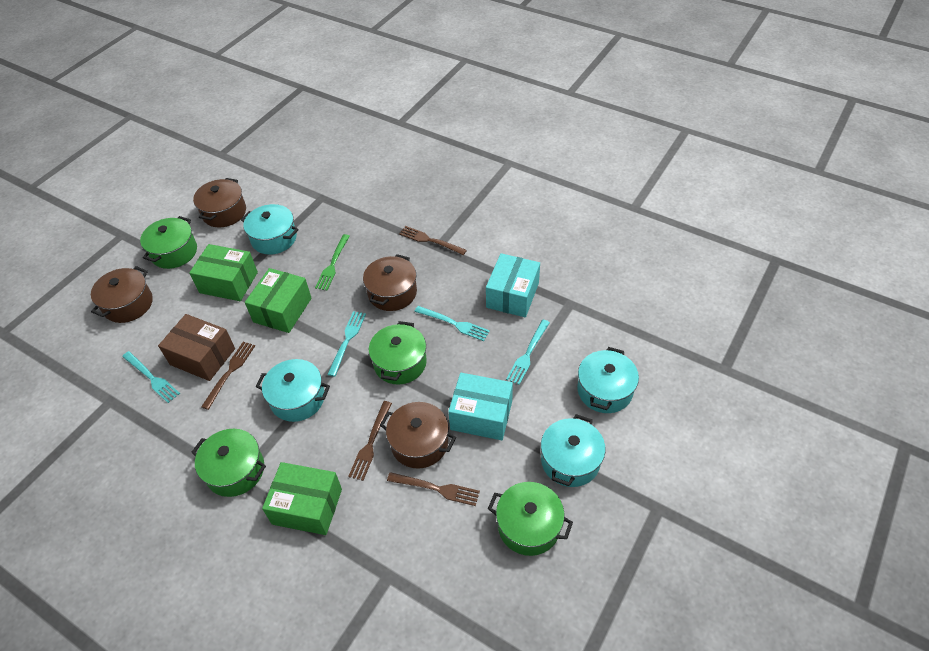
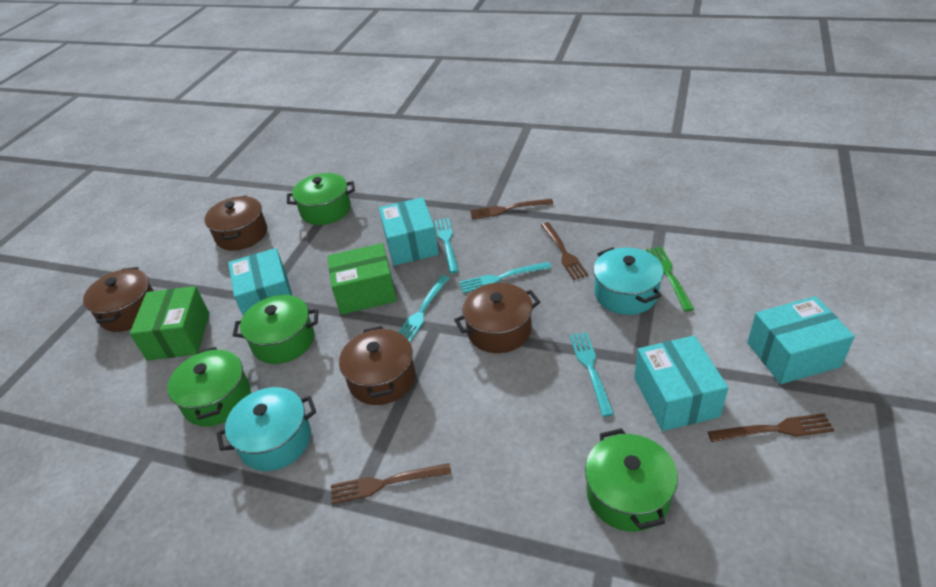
brown box: [158,314,235,381] = 1 -> none = 0
green box: [189,244,258,301] [245,268,312,333] [262,462,342,535] = 3 -> [130,286,210,360] [327,243,397,315] = 2
turquoise box: [448,373,513,440] [486,253,540,317] = 2 -> [228,248,292,316] [379,197,439,266] [634,336,728,431] [747,296,855,384] = 4
turquoise pot: [241,204,299,255] [256,359,330,422] [541,414,606,487] [577,347,639,413] = 4 -> [216,387,316,471] [593,247,664,315] = 2

